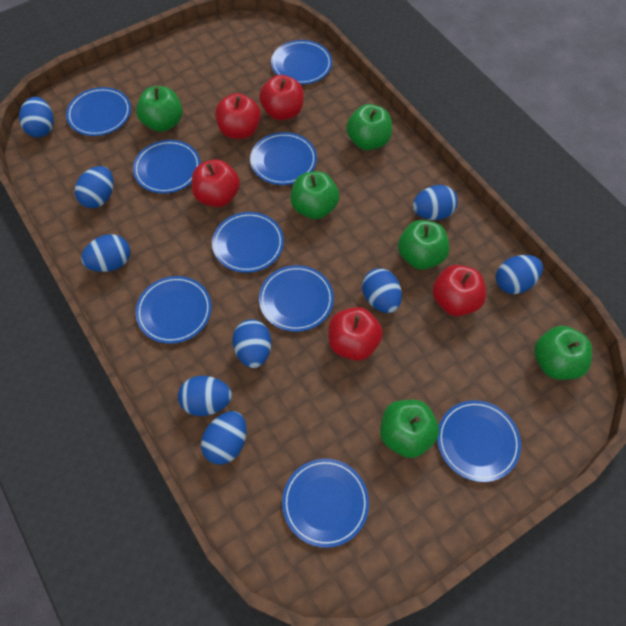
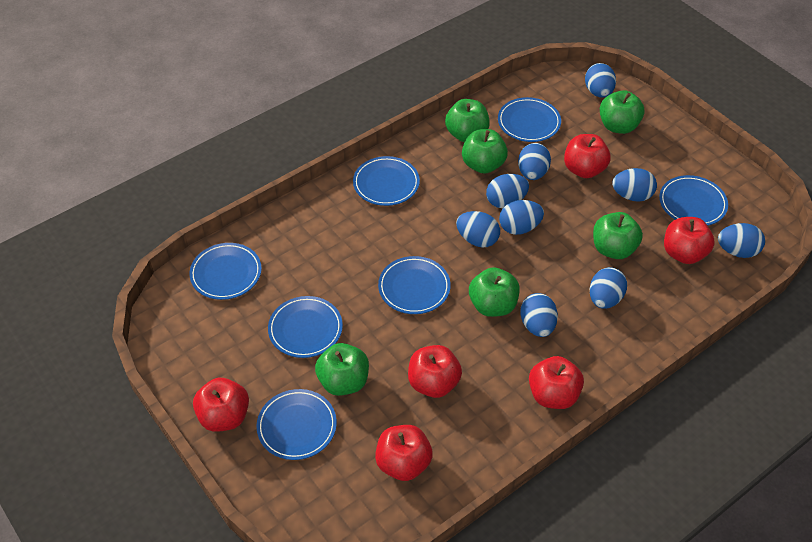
blue plate: [66,87,131,136] [133,140,201,193] [135,276,212,344] [212,212,284,273] [250,132,317,185] [259,265,334,332] [271,40,332,84] [282,459,369,548] [437,400,521,482] = 9 -> [189,243,262,300] [256,389,337,460] [268,296,343,358] [353,156,420,206] [378,256,451,314] [498,97,561,142] [659,175,728,226] = 7
red apple: [192,159,240,207] [215,93,261,139] [259,75,304,120] [329,307,383,361] [432,265,486,316] = 5 -> [193,378,249,432] [375,425,433,481] [408,345,462,398] [529,356,584,409] [564,134,610,178] [664,217,715,264] = 6

